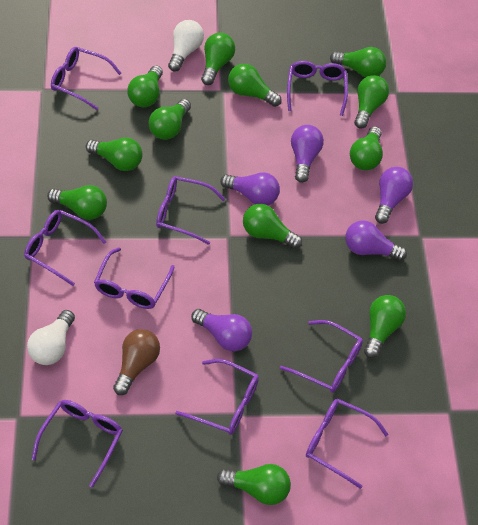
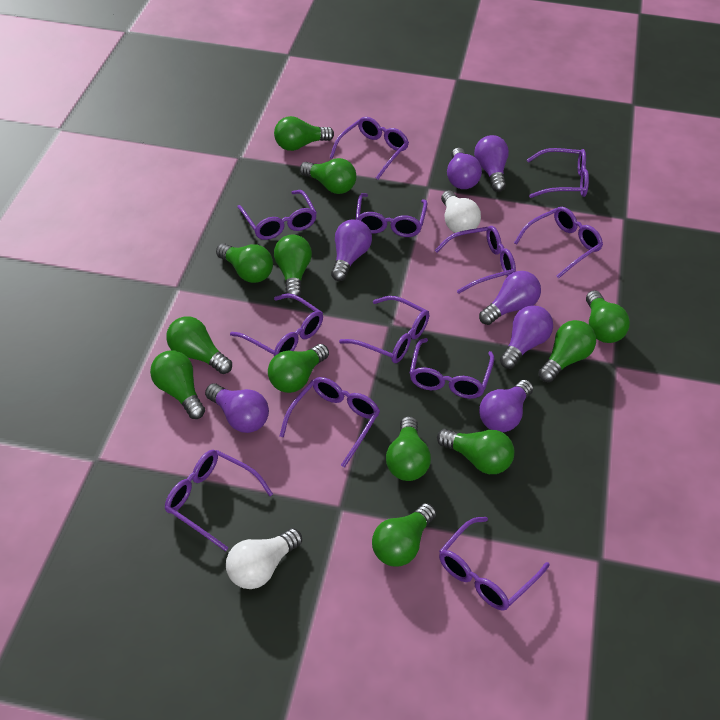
brown light bulb: [113,329,160,395] = 1 -> none = 0
purple glasses: [24,210,106,286] [32,400,123,488] [51,47,121,110] [94,247,175,309] [156,176,225,245] [175,359,259,435] [280,320,363,393] [287,61,348,116] [306,399,389,489] = 9 -> [165,450,273,551] [230,293,323,356] [237,190,317,240] [280,377,380,468] [330,117,409,179] [339,296,429,363] [356,193,427,237] [410,338,494,399] [435,226,516,294] [439,517,549,611] [514,207,603,279] [527,148,589,198] = 12
purple light bulb: [191,309,252,351] [220,172,280,205] [291,125,324,183] [345,220,407,261] [375,167,413,224] = 5 -> [205,384,269,433] [331,219,372,281] [447,148,482,189] [474,135,509,192] [479,271,541,325] [479,380,533,432] [500,305,553,369] = 7

